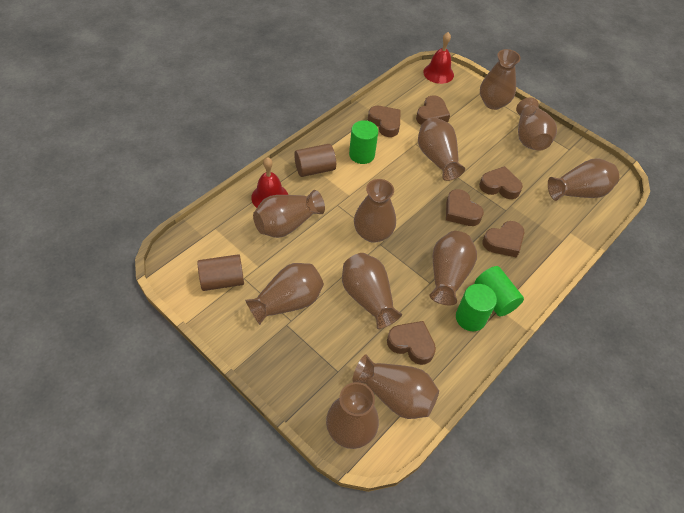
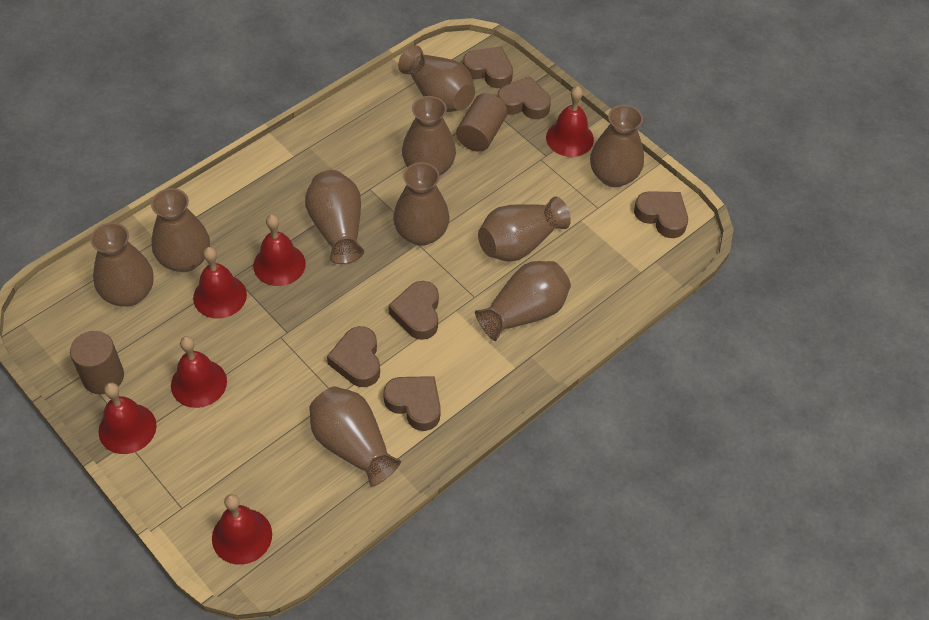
brown vase: [245,263,324,325] [253,190,325,238] [326,382,379,449] [342,253,402,329] [353,354,439,419] [354,179,396,243] [418,118,465,181] [429,231,477,305] [480,49,521,110] [516,98,557,151] [548,158,619,201] = 11 -> [90,222,154,307] [151,188,210,272] [305,170,364,264] [309,386,401,487] [393,162,449,246] [398,45,475,112] [402,96,456,175] [475,261,571,341] [478,196,571,262] [590,105,644,187] = 10
green cylinder: [349,120,378,164] [456,284,497,331] [474,266,524,316] = 3 -> none = 0
red bell: [251,157,288,208] [423,32,454,84] = 2 -> [98,383,157,454] [171,336,227,408] [193,247,247,319] [212,494,272,565] [253,215,306,286] [546,86,594,157] = 6

